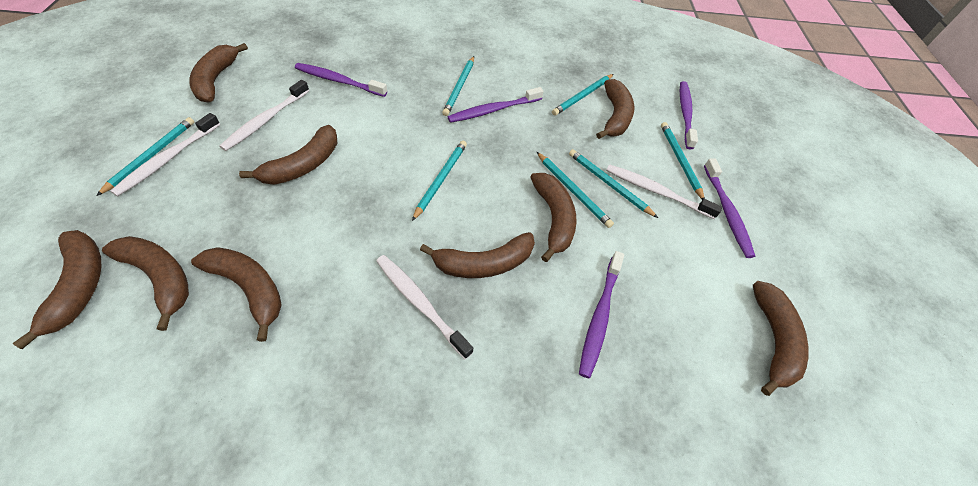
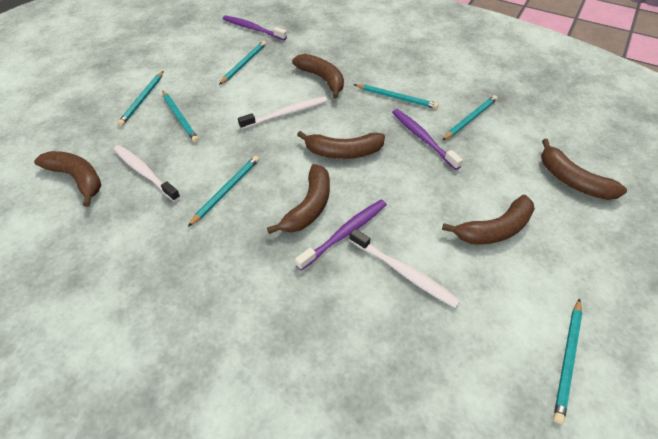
brown banana: [12,230,101,349] [102,236,189,331] [189,43,248,103] [191,247,282,342] [239,125,337,185] [420,232,535,278] [530,173,577,262] [596,79,635,139] [753,281,809,396] = 9 -> [34,151,101,207] [267,164,330,234] [292,54,344,98] [297,131,385,159] [442,195,535,244] [541,139,627,200] = 6
purple toothbrush: [295,63,387,97] [448,87,544,123] [579,251,624,378] [680,81,698,149] [704,158,755,258] = 5 -> [223,15,287,40] [295,200,387,270] [392,109,463,170] = 3
white toothbrush: [110,113,220,196] [219,80,309,151] [376,255,473,359] [606,164,722,219] = 4 -> [113,145,181,202] [238,96,327,129] [349,229,460,308] = 3

